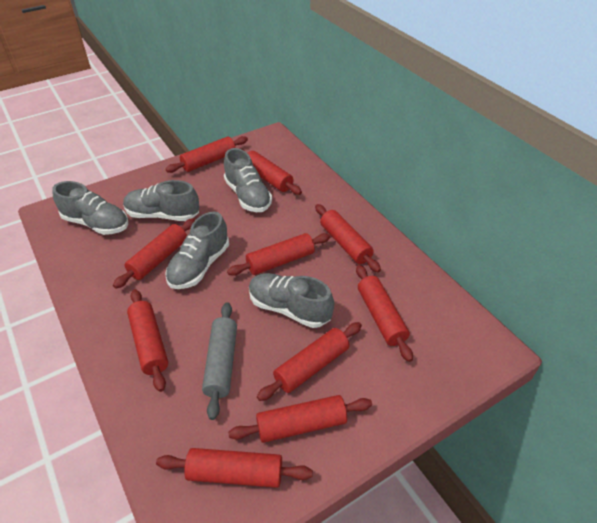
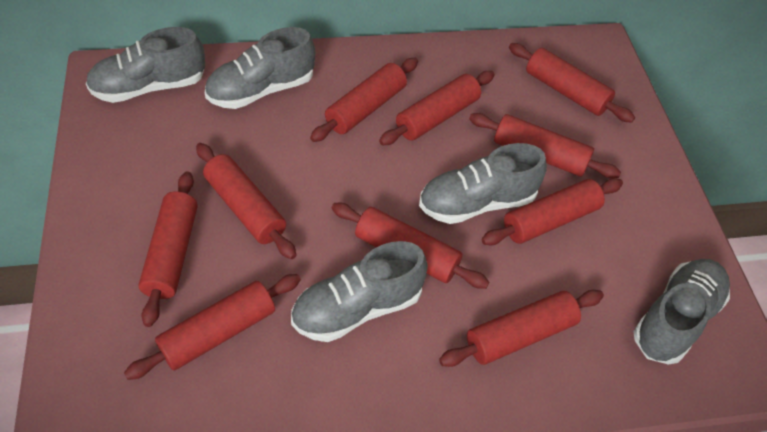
grey rolling pin: [202,302,237,420] = 1 -> none = 0

